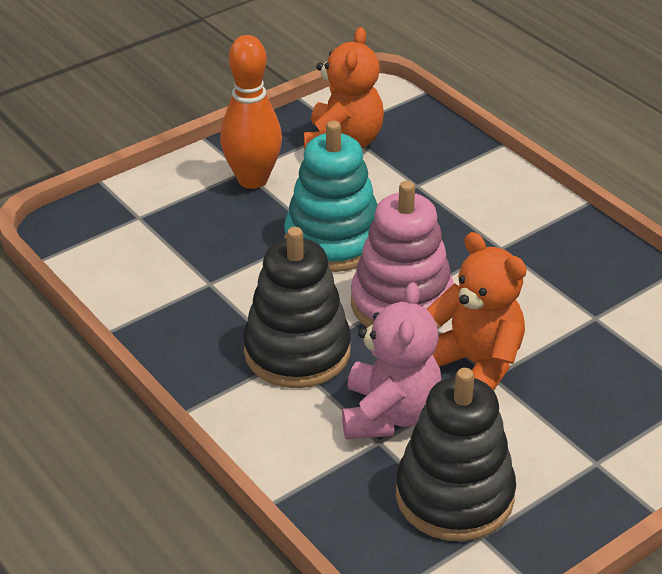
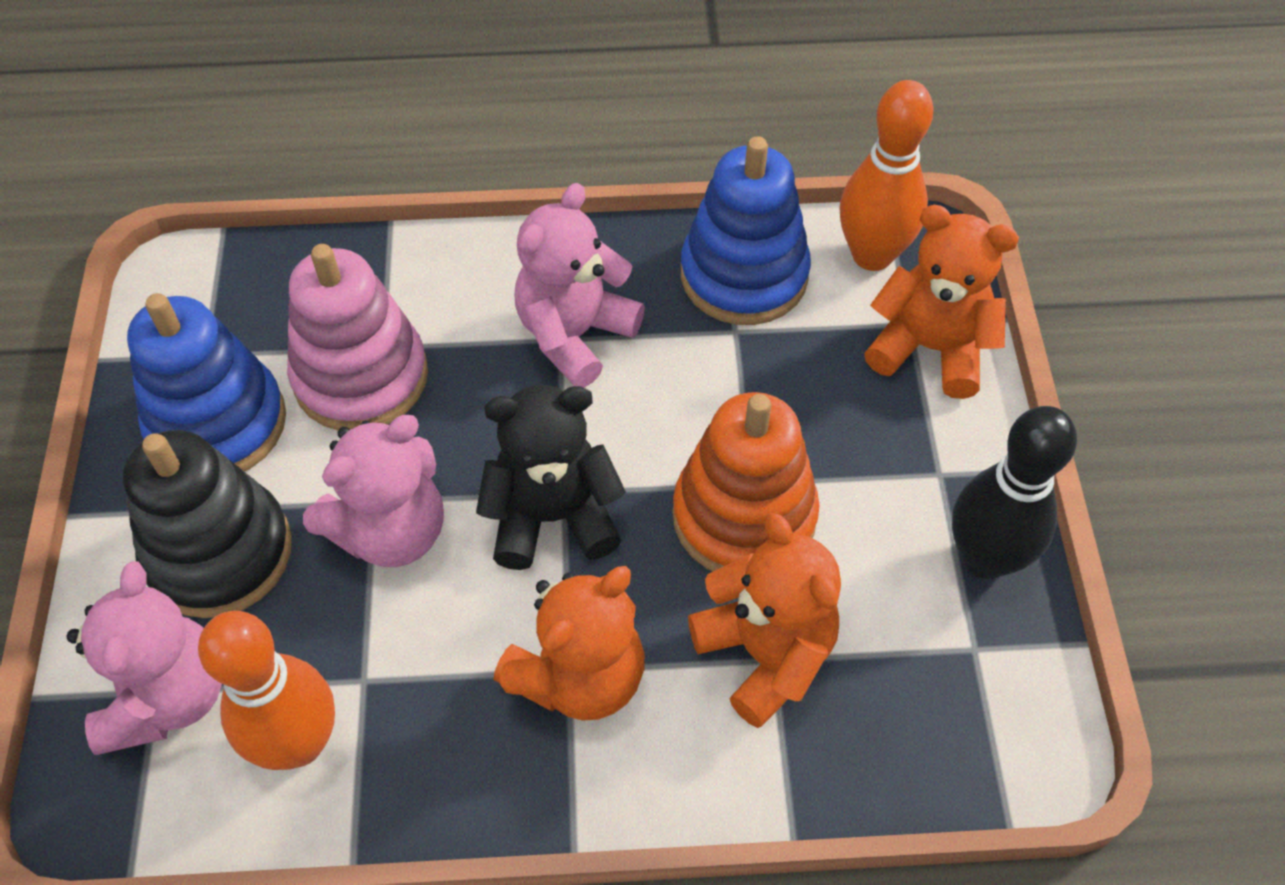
black bowling pin: none = 0 -> [952,406,1077,579] = 1
black stacking toy: [243,227,351,388] [396,368,516,541] = 2 -> [123,430,292,618] = 1
black teddy bear: none = 0 -> [476,385,626,570] = 1
blue stacking toy: none = 0 -> [127,293,286,471] [681,136,811,325] = 2
orange bowling pin: [220,35,282,189] = 1 -> [198,611,335,770] [839,80,933,271] = 2
orange stacking toy: none = 0 -> [673,392,820,571] = 1
orange teddy bear: [304,27,384,151] [427,232,527,391] = 2 -> [494,566,645,721] [688,513,841,728] [864,205,1019,399] = 3
pink teddy bear: [342,282,441,439] = 1 -> [66,561,222,755] [303,415,444,567] [515,183,645,388] = 3
turquoise stacking toy: [284,121,377,272] = 1 -> none = 0

